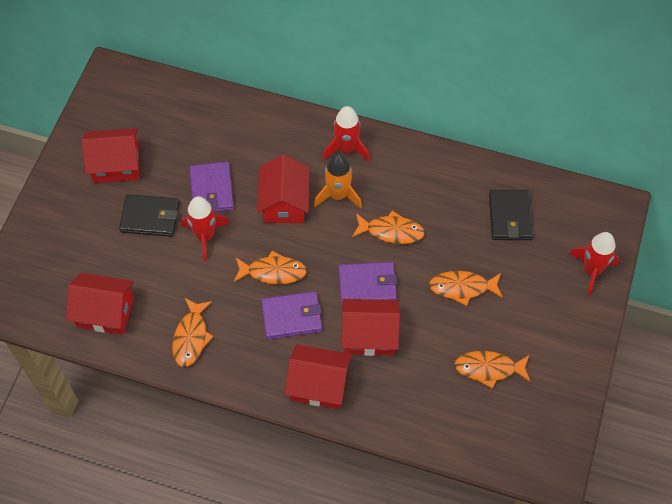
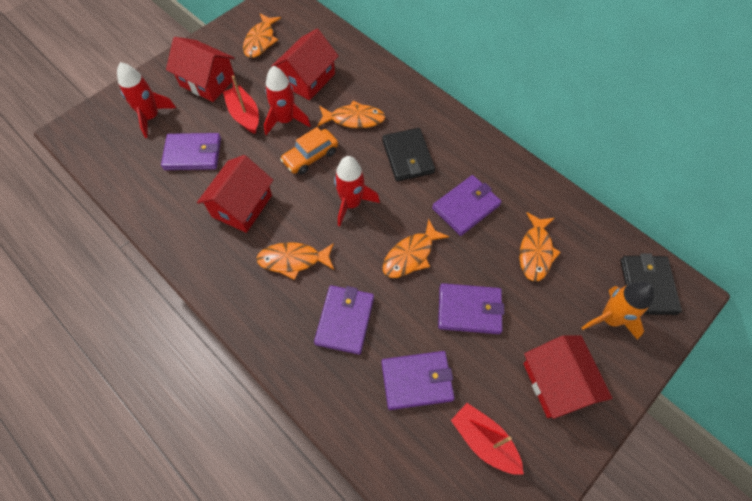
orange car: none = 0 -> [280,127,338,175] = 1
purple wallet: [189,162,234,212] [261,291,322,339] [338,262,397,305] = 3 -> [161,133,221,170] [314,285,374,355] [381,351,455,410] [432,175,501,236] [438,283,504,334] = 5
red boat: none = 0 -> [223,75,259,134] [451,403,524,475] = 2
red house: [66,273,134,335] [81,128,139,183] [257,155,310,223] [285,344,352,409] [341,299,400,356] = 5 -> [166,37,235,102] [197,155,273,233] [271,29,339,100] [523,335,613,419] = 4

